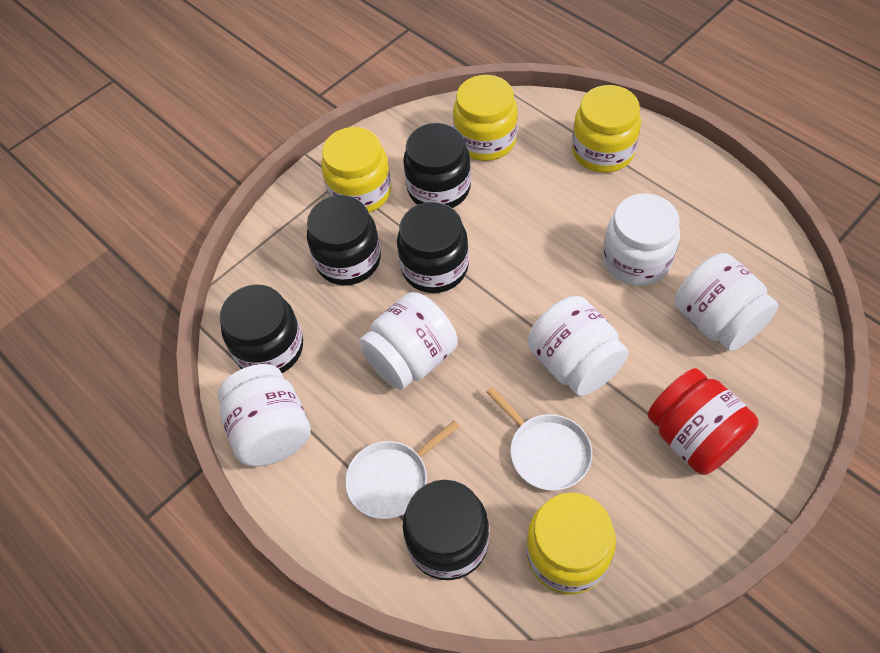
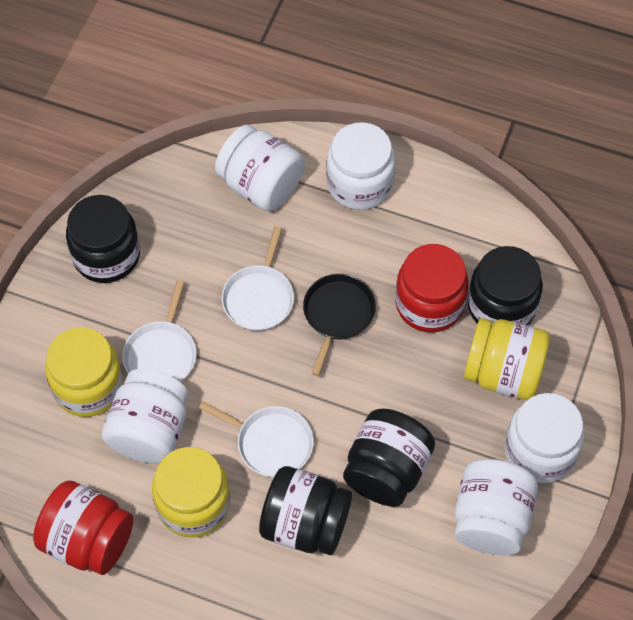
black jar: [220,284,303,373] [307,195,381,285] [397,202,469,293] [403,123,471,208] [403,480,489,580] = 5 -> [66,195,140,283] [259,466,352,555] [343,408,435,507] [468,246,543,325] = 4
black pan: none = 0 -> [303,274,376,376] = 1
red jar: [648,368,759,475] = 1 -> [33,481,133,575] [395,244,469,333] = 2
white pan: [345,420,460,519] [486,387,592,491] = 2 -> [122,280,196,382] [199,401,314,477] [222,226,294,331] = 3
yellow jar: [321,127,391,213] [453,75,518,161] [526,493,616,594] [572,85,641,173] = 4 -> [45,327,123,417] [152,447,230,538] [464,318,550,400] = 3

